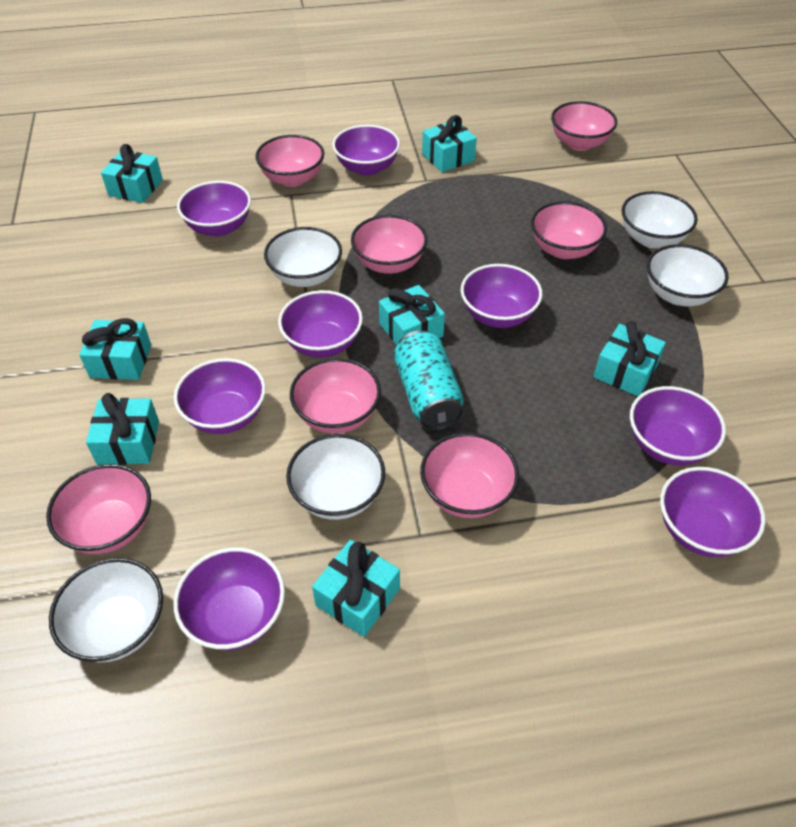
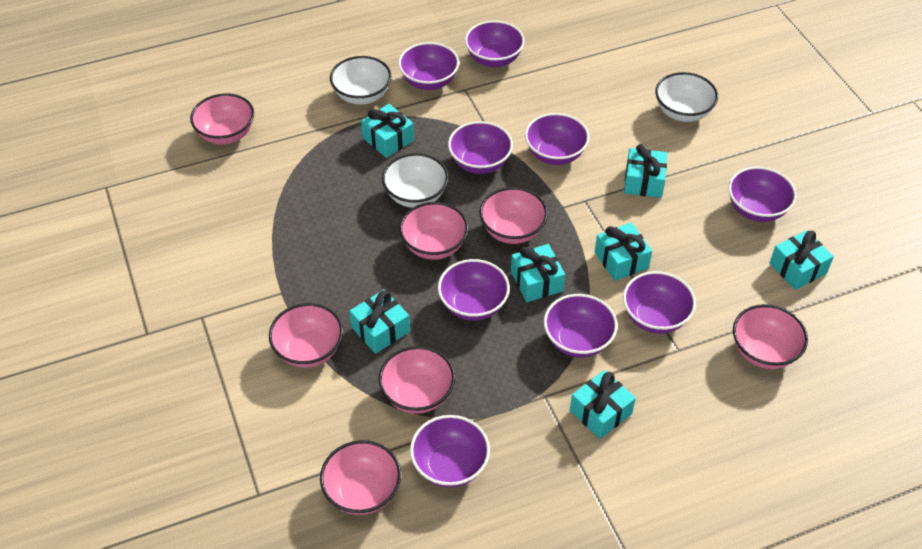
purple bowl: [173,547,285,650] [174,358,266,434] [177,181,251,237] [278,290,363,358] [332,125,400,176] [461,264,542,328] [630,386,726,466] [660,467,766,557] = 8 -> [398,42,459,90] [410,415,490,488] [438,259,510,321] [448,121,513,174] [465,20,525,67] [525,113,589,165] [544,294,618,358] [623,271,696,334] [728,167,797,222] = 9
turquoise can: [394,330,464,430] = 1 -> none = 0
white bowl: [49,558,163,663] [264,227,342,287] [286,434,385,520] [621,191,698,248] [647,244,729,306] = 5 -> [330,56,391,105] [382,153,449,208] [655,72,718,122] = 3

